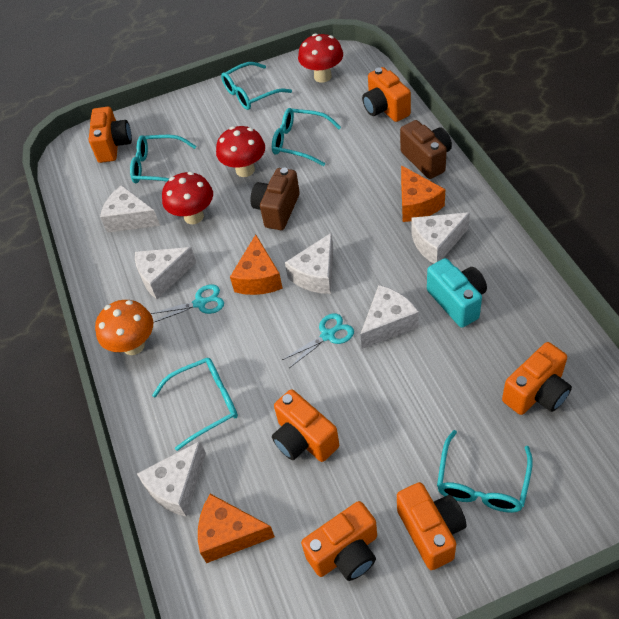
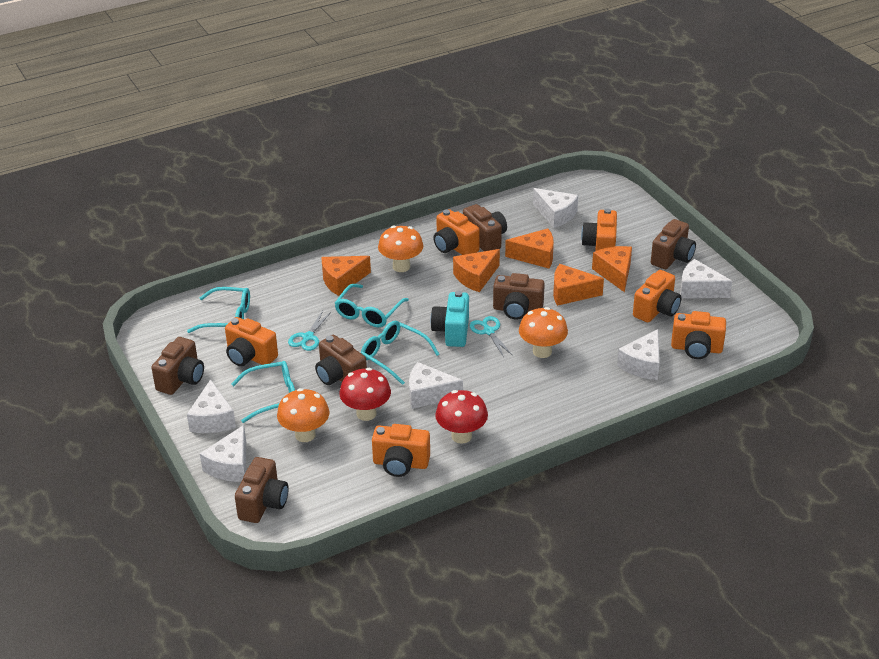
brown camera: [251,168,300,230] [400,120,452,179] = 2 -> [151,337,204,395] [235,457,289,523] [315,335,367,385] [463,204,507,251] [493,273,545,320] [651,219,696,269] = 6
orange cheese: [198,494,275,563] [230,235,283,295] [401,165,446,222] = 3 -> [321,256,371,296] [453,249,500,292] [505,228,554,268] [553,264,604,306] [592,246,632,292] = 5
orange mushroom: [95,300,153,355] = 1 -> [277,388,329,442] [378,226,423,272] [519,307,568,358] = 3
red mushroom: [162,172,213,224] [216,126,265,177] [298,33,343,83] = 3 -> [339,368,391,421] [435,390,488,444] = 2
turquoise glasses: [130,135,196,183] [152,358,238,451] [221,62,292,110] [272,108,341,166] [437,430,533,513] = 5 -> [187,287,250,333] [231,361,295,423] [334,284,409,327] [361,321,440,385] = 4

